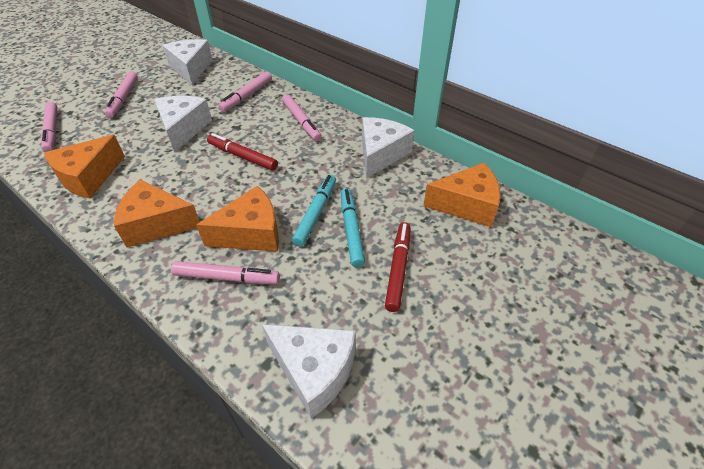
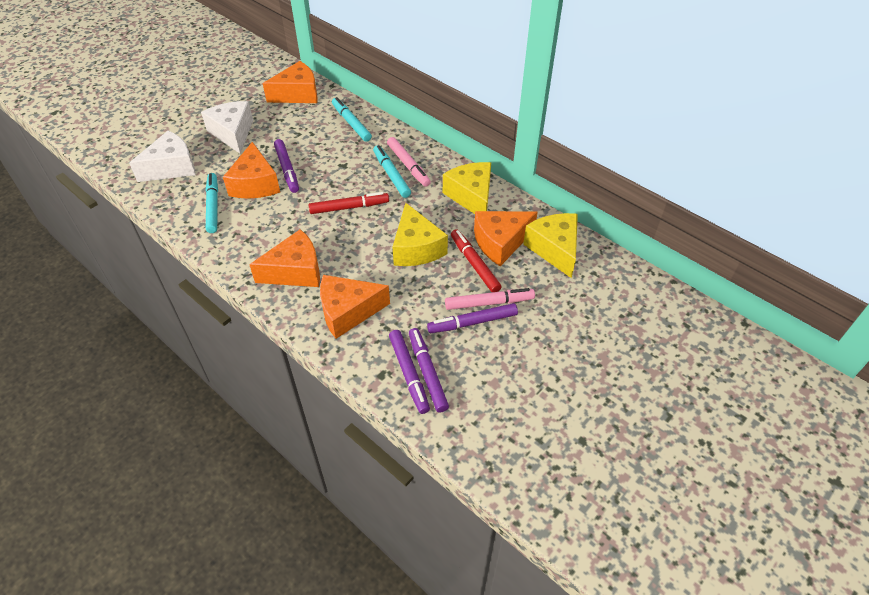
orange cheese: [44,135,125,199] [114,180,200,248] [196,186,279,252] [423,163,501,227] = 4 -> [223,142,280,199] [249,229,320,287] [263,61,318,103] [320,275,390,339] [474,211,538,266] = 5
pink marker: [41,102,57,152] [105,71,138,118] [171,261,280,284] [218,71,272,112] [282,94,322,141] = 5 -> [387,137,431,187] [445,288,535,310] = 2
purple marker: none = 0 -> [274,139,299,193] [389,330,430,414] [409,328,449,412] [427,303,518,333] = 4
turquoise marker: [292,175,336,247] [341,188,365,267] = 2 -> [206,173,218,233] [332,97,372,142] [373,145,411,198] = 3
white cheese: [154,96,212,153] [162,39,213,85] [262,324,356,419] [362,117,415,179] = 4 -> [129,131,196,182] [201,101,253,154] = 2
yellow cheese: none = 0 -> [393,203,448,266] [443,162,491,214] [523,213,578,278] = 3

